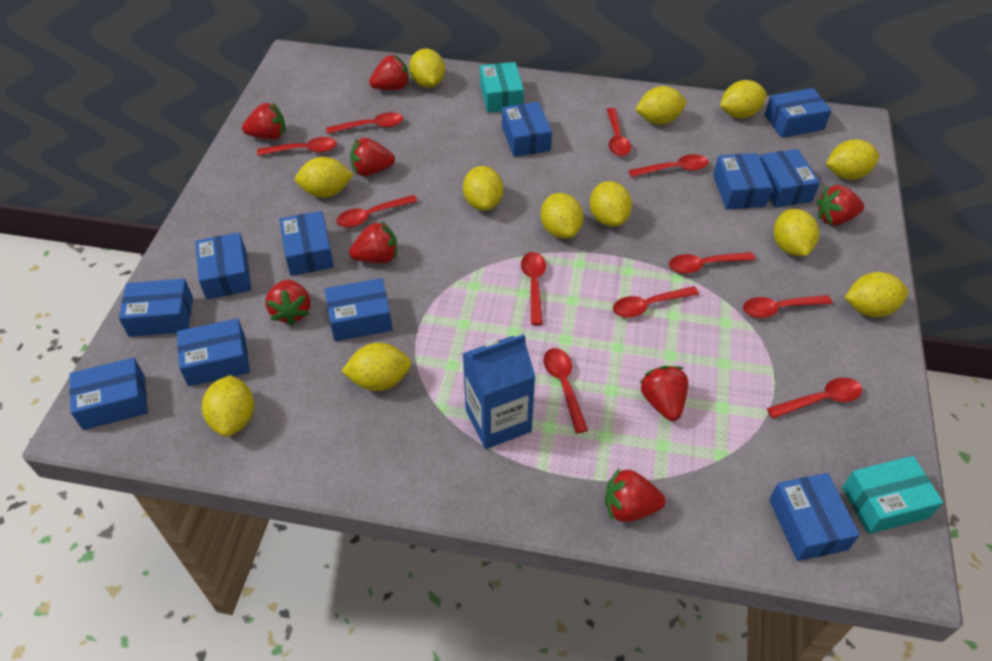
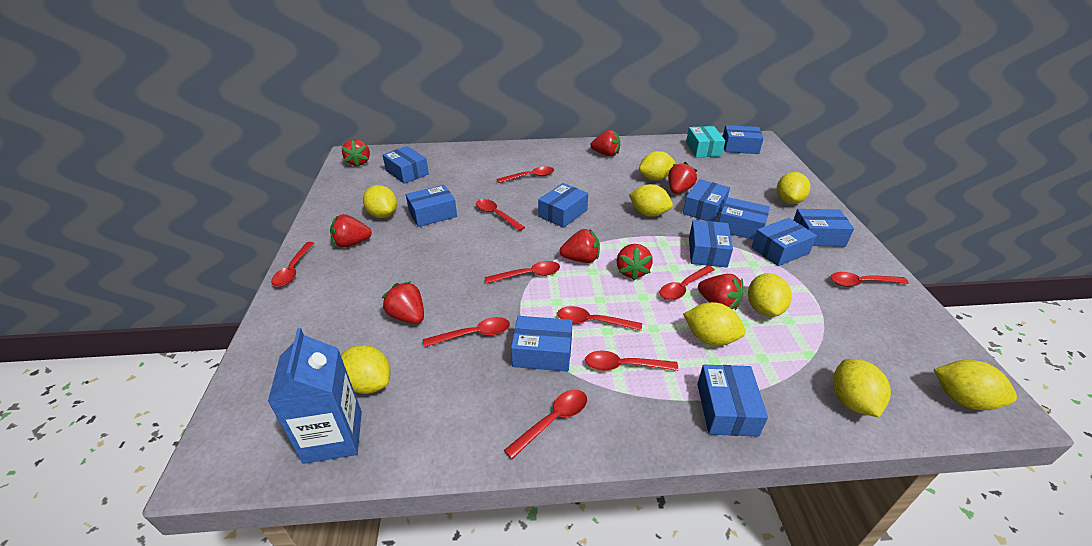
red spoon: [257,137,337,156] [326,112,403,134] [336,195,418,228] [521,252,546,325] [543,348,588,433] [607,108,631,156] [613,286,699,318] [629,154,709,177] [669,252,755,274] [743,295,832,318] [767,378,862,419] = 11 -> [271,242,315,287] [423,317,510,347] [476,199,525,231] [485,261,560,284] [497,166,554,183] [504,389,587,459] [558,306,642,331] [585,351,678,371] [660,265,715,300] [831,272,909,287] = 10
turquoise box: [480,62,524,113] [842,456,943,534] = 2 -> [686,126,725,157] = 1
yellow lemon: [202,375,254,437] [295,157,354,198] [341,343,412,391] [409,49,445,88] [463,166,503,211] [541,193,583,239] [590,181,632,227] [635,86,686,125] [720,80,766,118] [774,209,819,256] [826,139,879,180] [845,272,909,317] = 12 -> [341,345,390,394] [363,185,397,218] [629,184,673,217] [639,151,675,180] [683,302,746,346] [748,273,792,317] [777,172,810,204] [833,359,891,417] [934,360,1017,410] = 9

